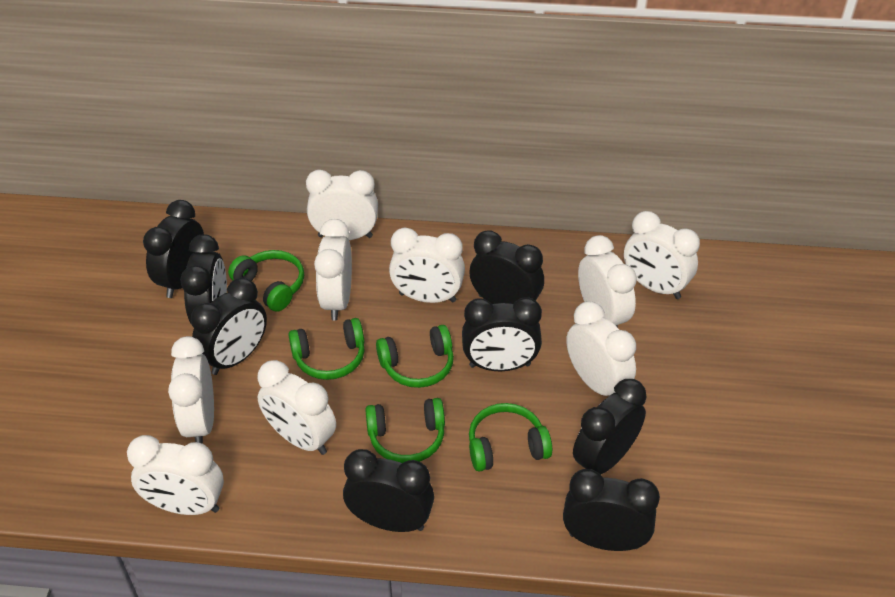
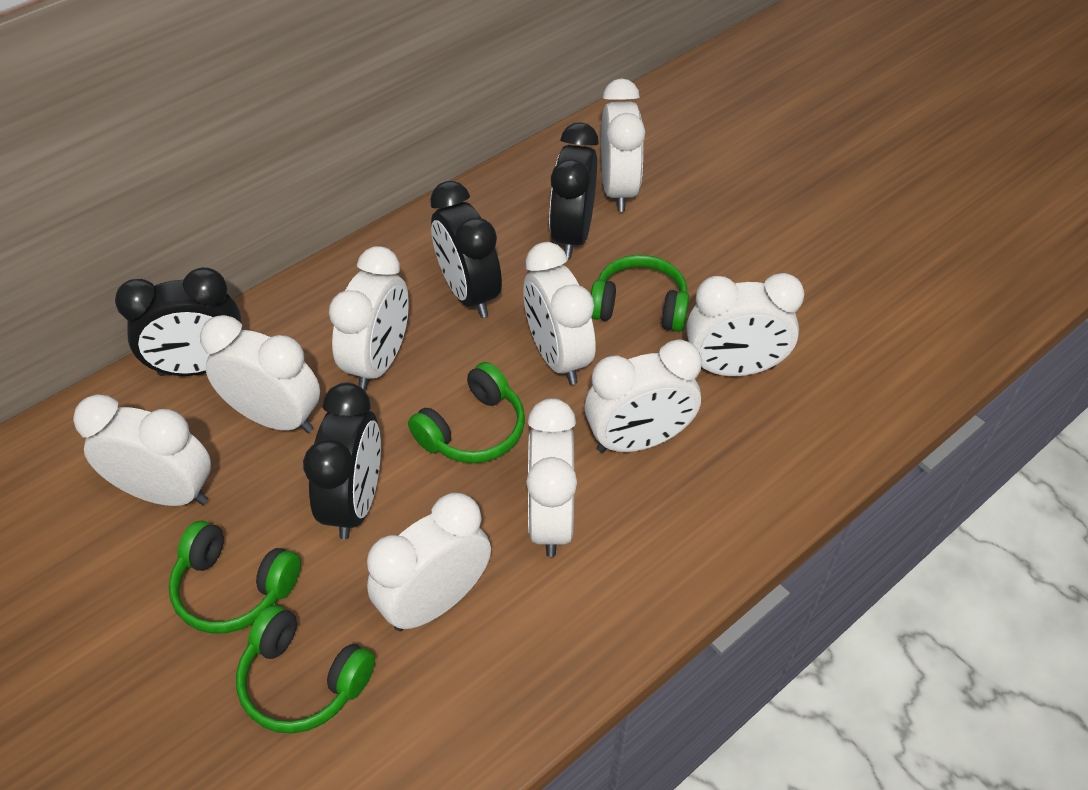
black clock: [143,200,204,298] [180,234,227,323] [191,278,267,375] [343,449,434,532] [462,297,542,371] [469,230,544,304] [563,469,660,551] [573,379,647,474] = 8 -> [115,267,242,376] [303,382,381,539] [430,181,502,318] [549,122,599,259] = 4
green headphones: [228,250,304,312] [288,318,364,380] [365,398,445,463] [376,325,454,388] [469,403,552,472] = 5 -> [169,520,301,634] [236,605,375,733] [408,362,525,463] [591,255,689,332] = 4

